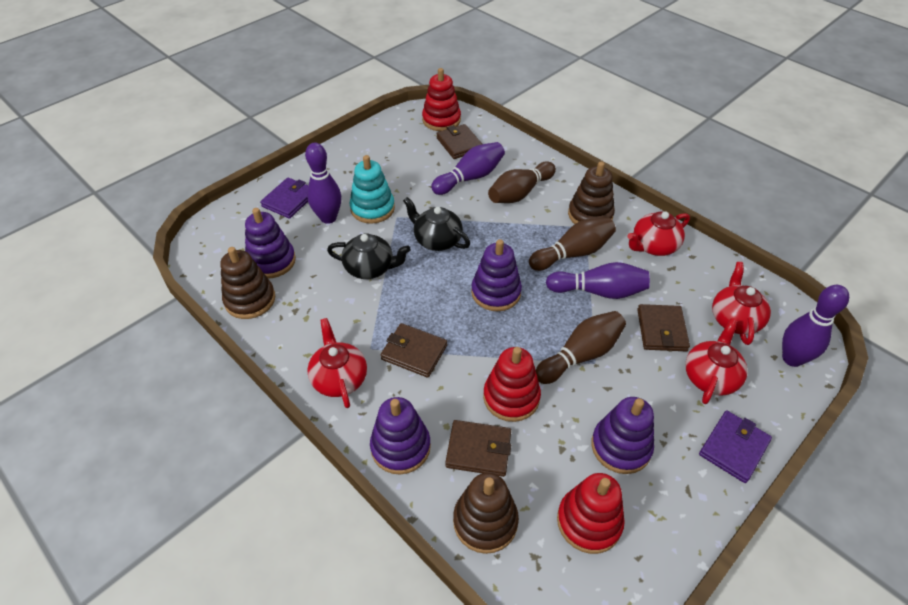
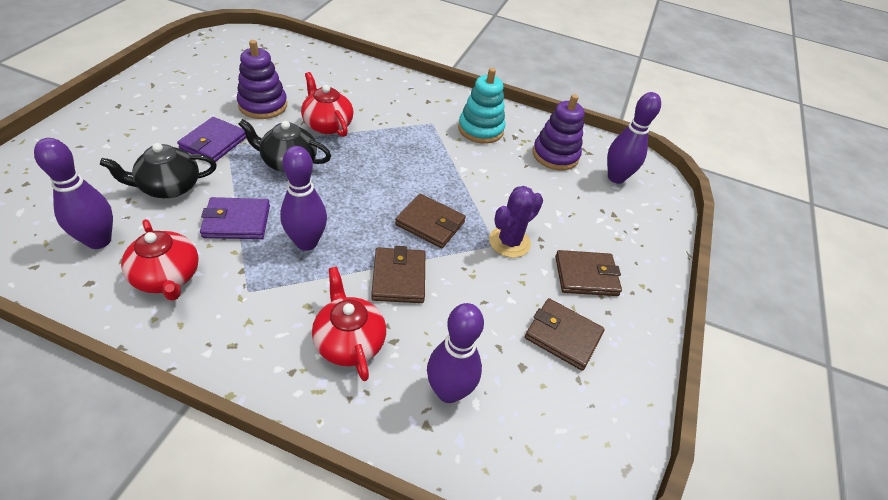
brown bowling pin: [488,161,556,203] [529,218,616,271] [535,311,626,384] = 3 -> none = 0
brown stacking toy: [220,247,275,319] [453,473,519,554] [568,162,615,224] = 3 -> none = 0
purple cactus: none = 0 -> [489,186,543,258] = 1
purple stacking toy: [245,208,296,278] [370,397,431,475] [471,239,522,311] [591,397,654,474] = 4 -> [237,40,287,119] [533,94,585,170] = 2
red stacking toy: [422,68,461,131] [483,347,541,422] [557,473,625,554] = 3 -> none = 0
red teapot: [307,318,367,408] [627,212,690,256] [685,318,748,404] [712,262,771,345] = 4 -> [121,219,199,301] [301,72,353,137] [312,267,386,381] = 3

